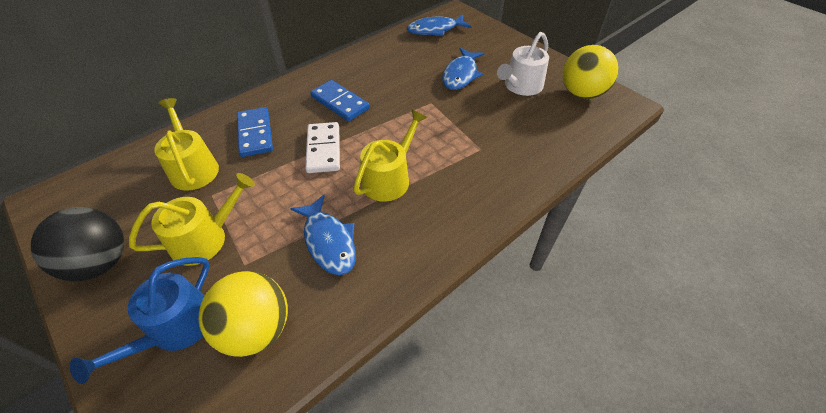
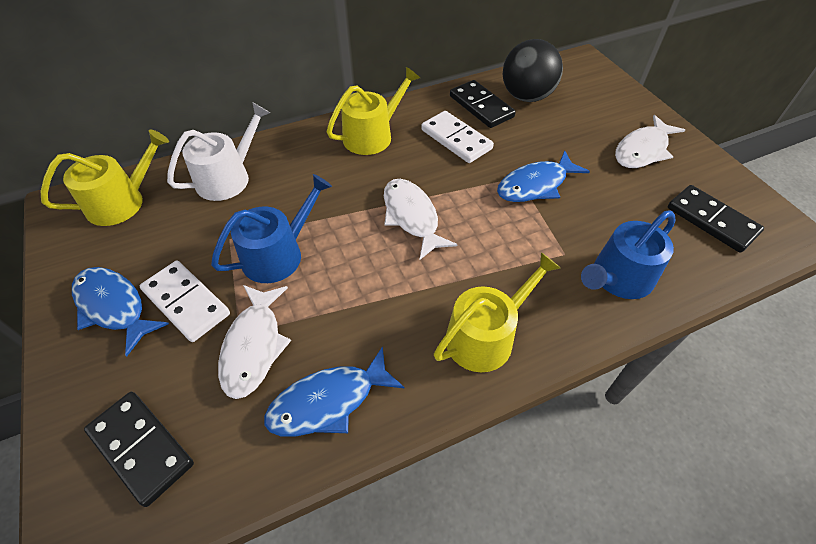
black domino: none = 0 -> [84,392,194,507] [450,80,516,128] [668,185,764,253] = 3
blue domino: [237,107,273,157] [310,80,369,122] = 2 -> none = 0
blue watering can: [69,257,210,384] = 1 -> [211,174,332,283] [581,210,675,299] = 2
white domino: [305,122,340,173] = 1 -> [140,261,230,342] [421,111,494,163] = 2
white fish: none = 0 -> [218,285,291,399] [384,179,458,260] [615,115,685,168] = 3
yellow ball: [199,271,288,357] [563,45,619,99] = 2 -> none = 0

